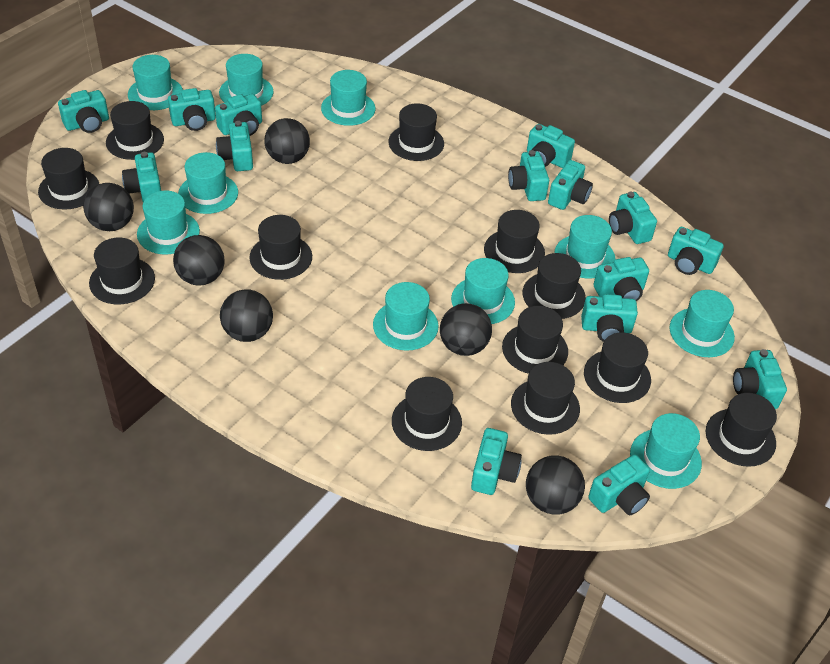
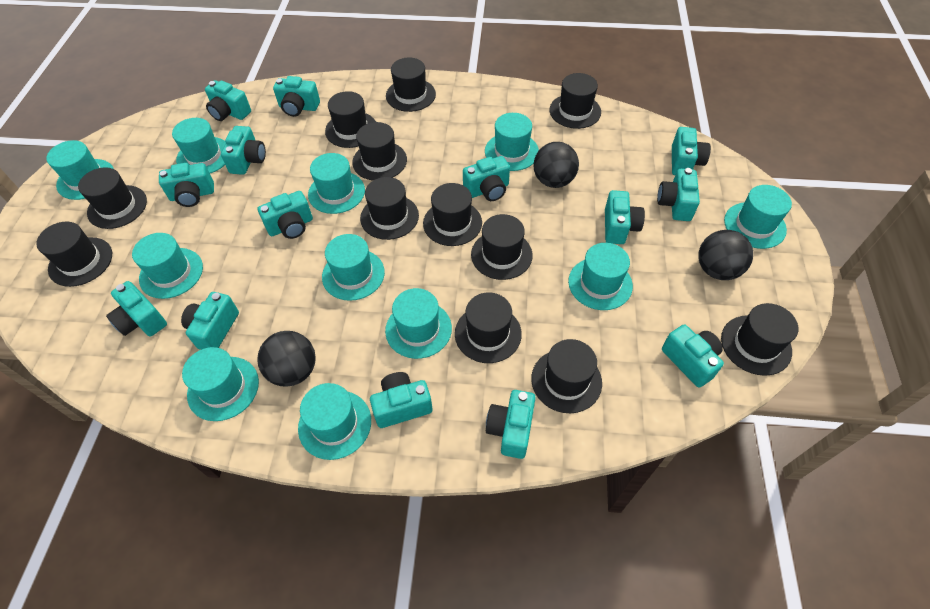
black ball: [83,183,134,231] [173,235,225,286] [220,289,273,342] [264,118,310,164] [440,303,492,356] [526,455,585,515] = 6 -> [257,331,316,387] [534,142,579,188] [698,230,753,280] = 3
turquoise camera: [58,90,109,133] [122,152,161,202] [168,88,216,131] [215,94,262,136] [216,121,253,171] [471,428,522,495] [508,150,549,201] [527,124,575,168] [548,160,593,210] [581,294,638,342] [588,454,650,516] [593,257,649,301] [609,192,657,244] [668,227,724,275] [733,349,787,409] = 15 -> [106,281,167,336] [159,163,214,207] [181,292,239,350] [205,80,251,121] [221,126,266,175] [258,191,313,239] [273,76,320,117] [370,372,433,428] [463,156,510,201] [486,390,536,459] [605,190,645,244] [657,168,700,221] [662,325,724,388] [672,127,711,175] = 14
turquoise hat: [128,55,183,110] [137,191,200,254] [178,152,238,214] [219,54,274,106] [321,70,376,126] [373,282,439,350] [451,258,515,324] [554,215,616,278] [630,413,702,489] [670,290,735,357] = 10 -> [46,140,114,200] [132,233,203,299] [172,118,226,173] [182,347,259,421] [298,383,371,460] [308,153,365,214] [322,234,385,301] [385,288,452,359] [485,113,539,171] [568,243,633,310] [724,185,792,249] = 11

